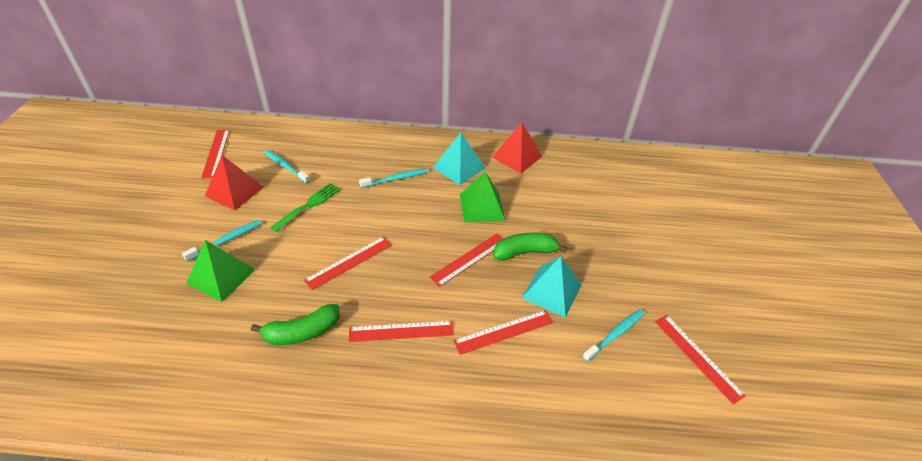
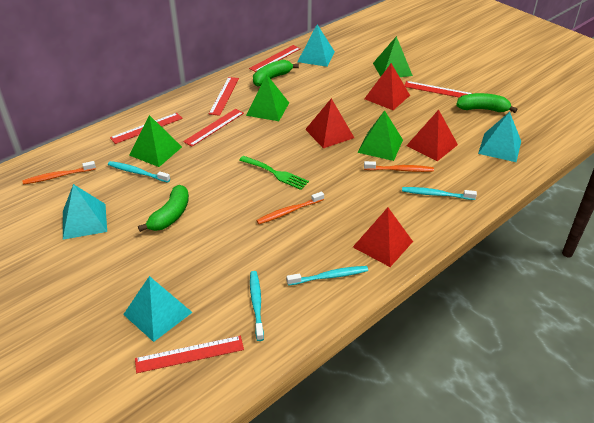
green banana: [251,304,340,345] [493,233,567,261] = 2 -> [138,185,189,232] [253,60,299,87] [456,93,518,113] = 3
green pyramid: [186,240,256,302] [460,172,505,222] = 2 -> [129,115,182,167] [246,75,289,121] [357,110,403,161] [373,36,413,77] = 4
orange toothbrush: none = 0 -> [22,161,96,185] [256,191,324,224] [364,161,434,172] = 3
red pyramid: [205,155,264,211] [492,122,543,173] = 2 -> [305,98,354,148] [353,208,413,267] [364,63,410,110] [406,110,458,161] = 4
turquoise pyramid: [433,132,485,185] [522,256,582,318] = 2 -> [63,184,107,240] [123,276,193,342] [298,24,335,67] [478,112,521,162] = 4

